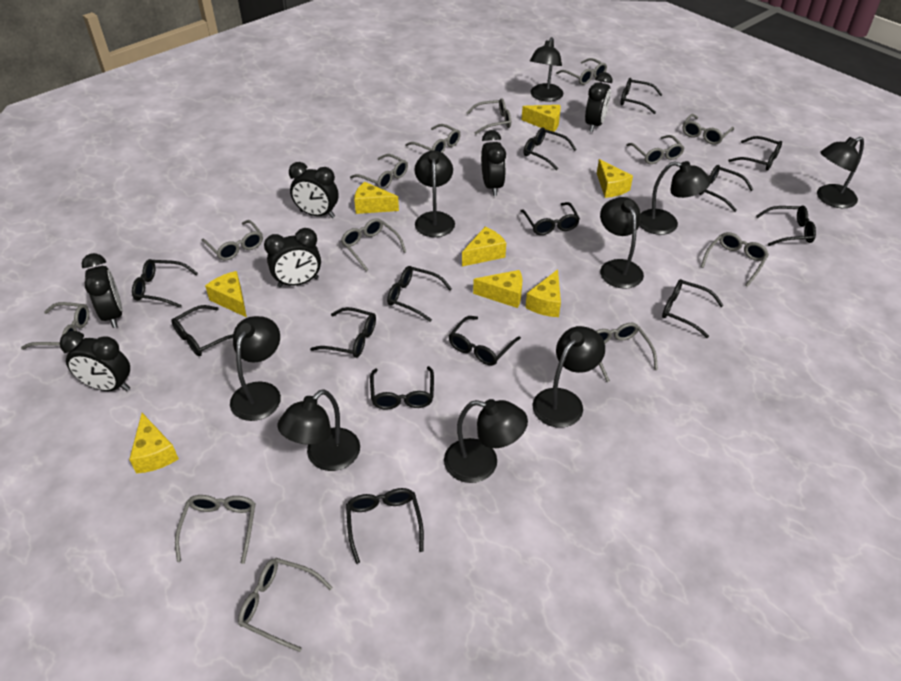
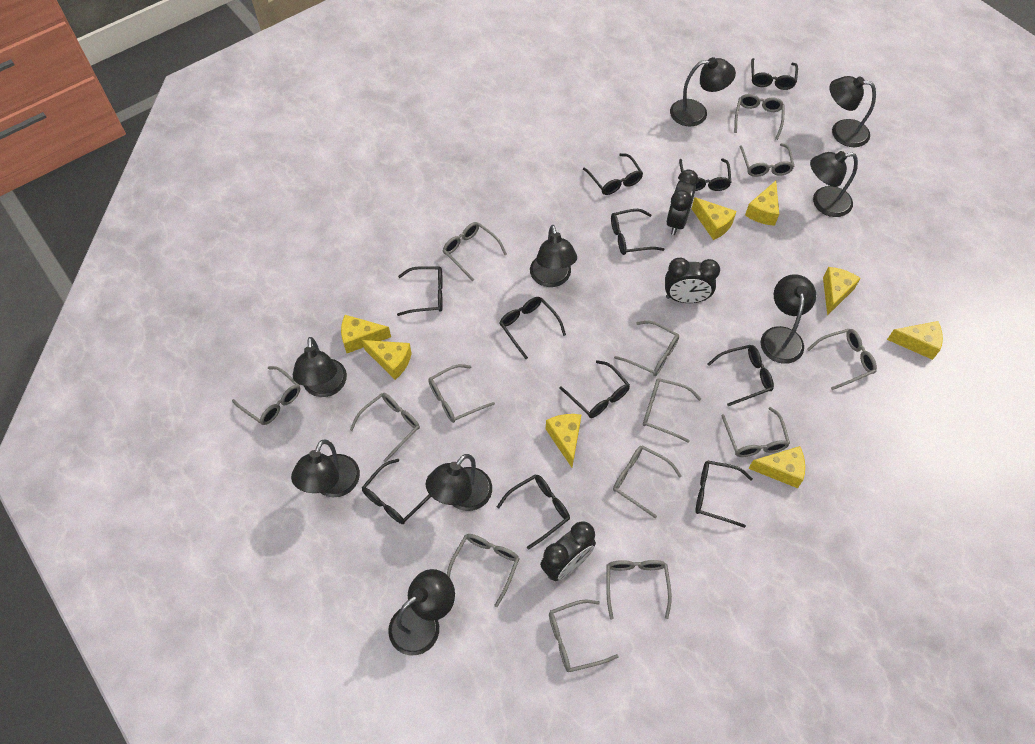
black clock: [59,331,130,391] [81,253,123,328] [264,228,321,287] [289,162,338,218] [481,130,506,196] [585,72,613,132] = 6 -> [540,521,596,581] [665,258,720,303] [666,170,699,235] = 3
black glasses: [132,259,198,308] [171,305,233,356] [310,307,376,358] [346,488,424,564] [370,366,434,410] [387,266,452,322] [449,316,521,366] [520,202,580,235] [524,128,577,170] [621,78,663,114] [662,279,724,338] [699,165,753,212] [728,136,782,171] [756,206,816,246] = 14 -> [362,459,431,524] [397,266,443,316] [497,474,570,550] [500,297,566,359] [559,360,630,418] [583,153,643,195] [611,209,664,255] [679,159,732,191] [696,460,753,528] [707,345,774,406] [751,58,798,90] = 11
grey glasses: [21,302,89,350] [175,495,256,564] [201,220,263,260] [238,558,333,652] [341,218,406,271] [350,154,408,189] [405,124,461,153] [466,98,511,135] [556,58,607,85] [596,323,658,382] [626,135,684,164] [682,114,734,145] [701,232,769,287] = 13 -> [232,366,300,425] [350,393,420,463] [428,364,495,423] [443,222,507,281] [447,534,520,607] [549,600,619,672] [606,560,672,620] [613,446,682,518] [614,321,679,376] [643,378,701,442] [721,407,790,457] [734,94,785,140] [739,143,795,177] [807,329,877,390] = 14

